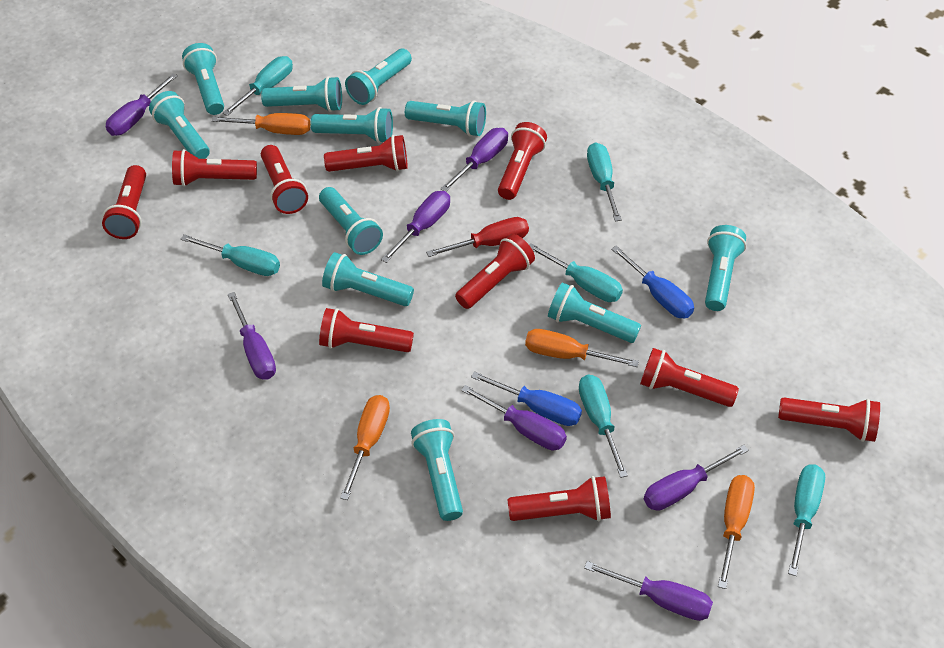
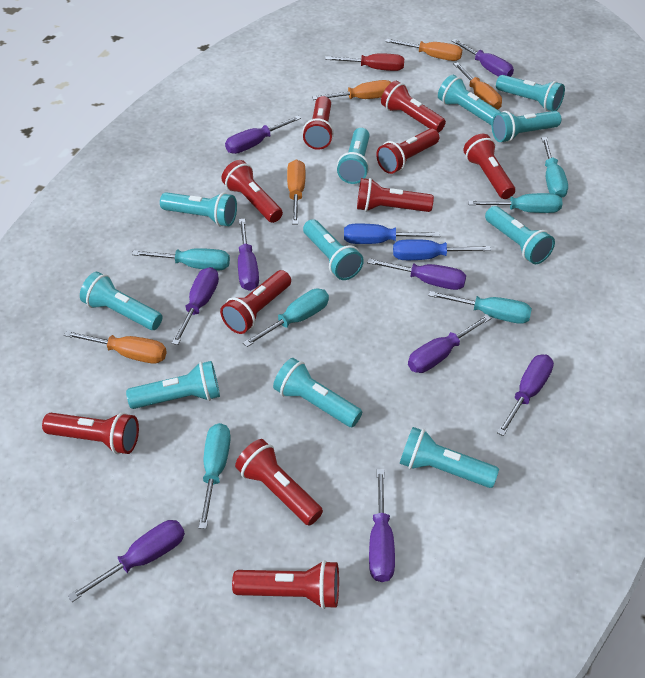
orange screwdriver: [212,113,310,135] [340,395,390,500] [525,329,639,367] [718,475,755,589] = 4 -> [64,331,167,364] [287,159,305,224] [312,80,391,100] [385,39,462,61] [453,62,502,110] = 5
purple screwdriver: [106,73,178,136] [228,292,276,380] [381,191,450,263] [441,128,508,192] [461,385,567,450] [584,561,713,621] [644,445,749,511] = 7 -> [68,520,185,602] [171,267,219,345] [225,116,301,154] [238,219,259,291] [367,258,466,290] [369,469,395,582] [408,314,492,373] [451,39,514,77] [497,354,554,436] = 9

